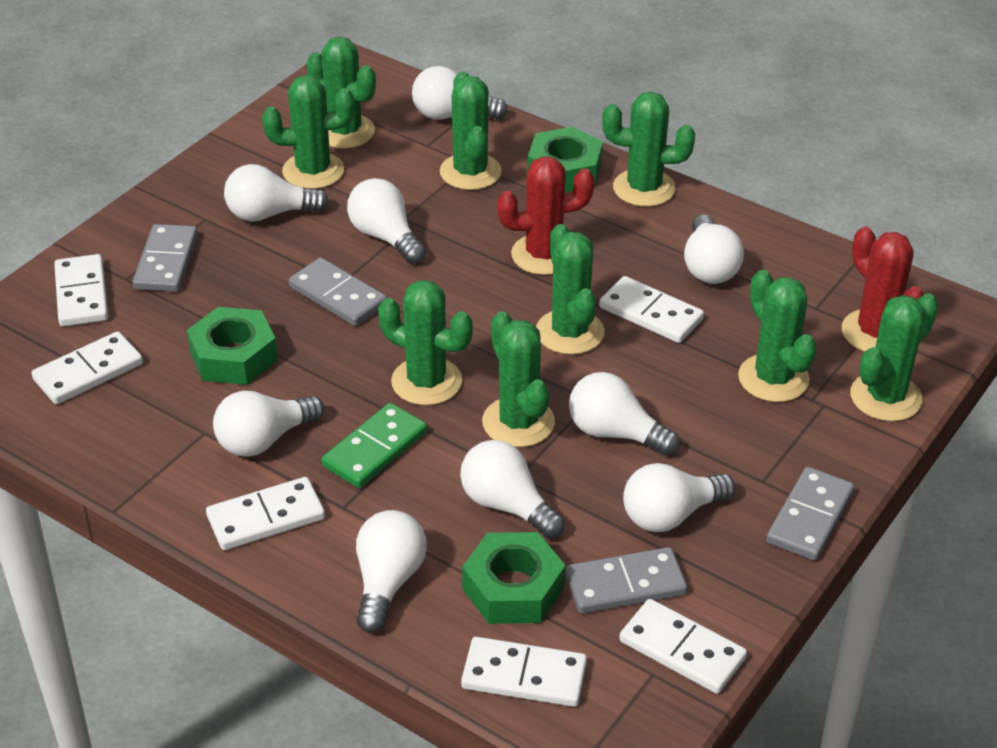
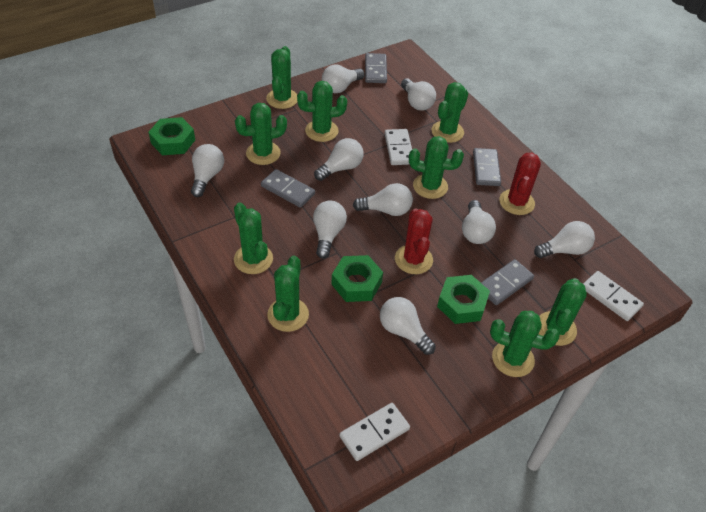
green domino: [321,403,427,488] = 1 -> none = 0
white domino: [32,331,143,404] [54,254,108,327] [206,477,325,550] [461,637,587,707] [599,276,704,343] [619,599,747,694] = 6 -> [339,403,410,461] [384,129,412,165] [583,271,644,321] = 3

